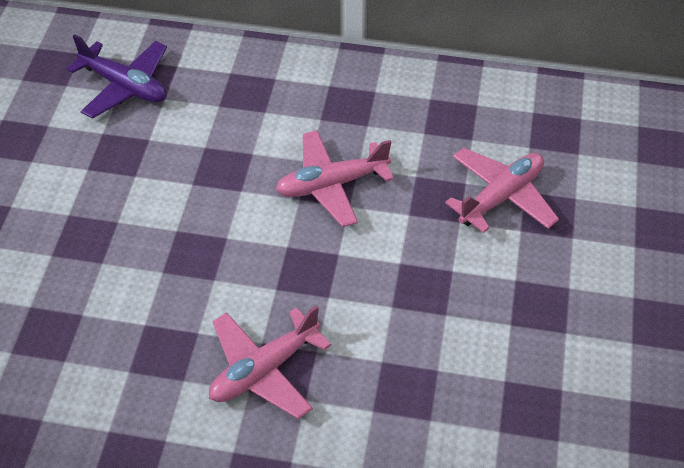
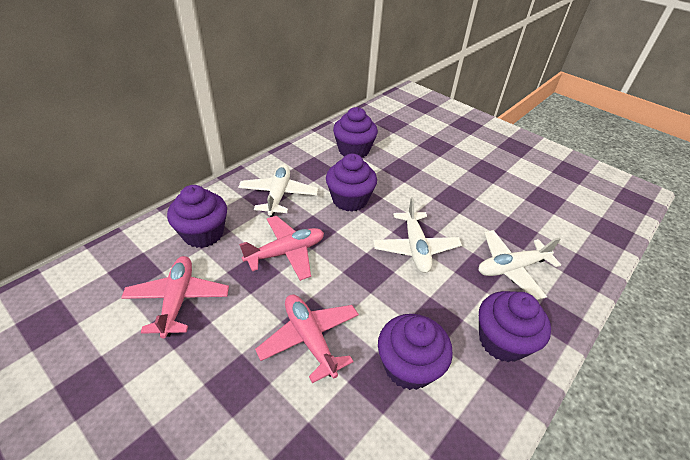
purple cupcake: none = 0 -> [167,185,227,248] [326,154,377,212] [333,107,378,158] [378,314,453,390] [479,291,551,362] = 5
purple plane: [67,34,167,119] = 1 -> none = 0
white plane: none = 0 -> [238,165,318,217] [373,197,462,273] [479,230,561,300] = 3

